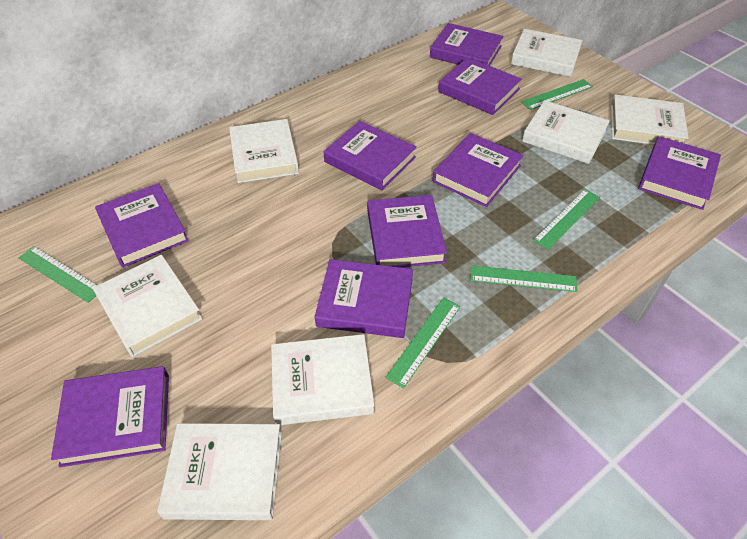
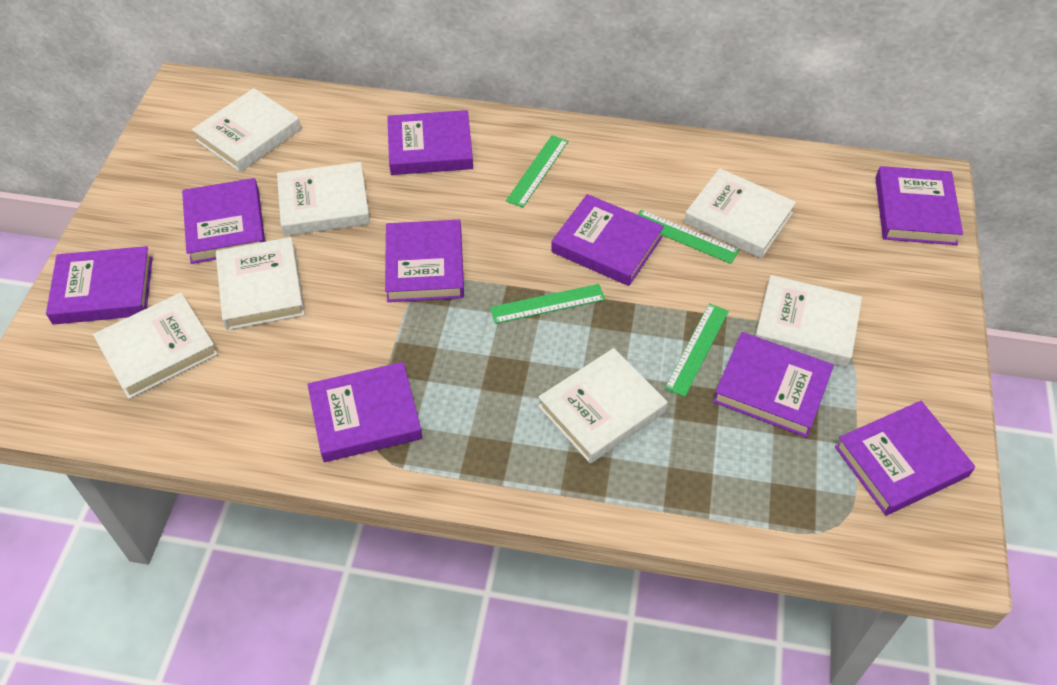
green ruler: [18,246,97,303] [385,298,460,388] [470,265,578,292] [521,79,593,110] [533,189,600,250] = 5 -> [490,284,605,324] [506,135,568,208] [638,210,739,264] [665,303,729,397] = 4

